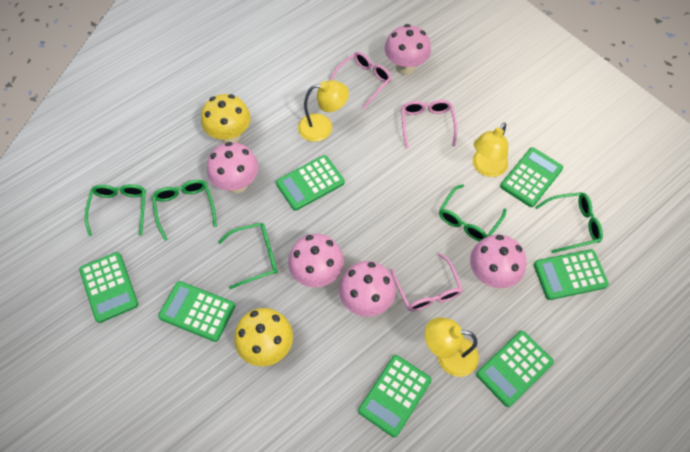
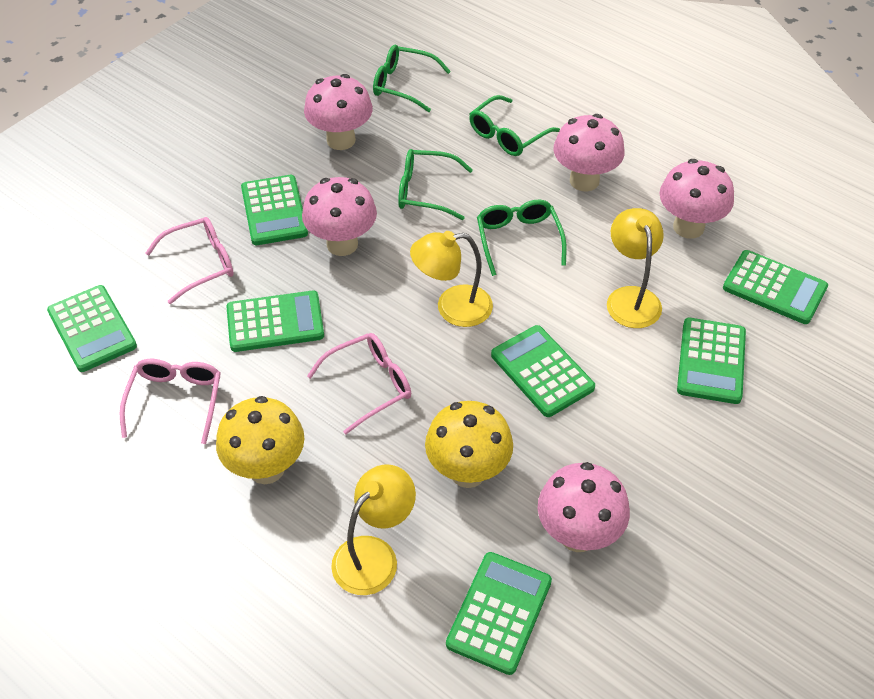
green glasses: [85,184,146,236] [152,180,217,241] [218,223,277,289] [439,184,507,242] [535,192,603,253] = 5 -> [373,45,451,112] [398,149,473,220] [469,95,560,156] [477,200,567,276] = 4

